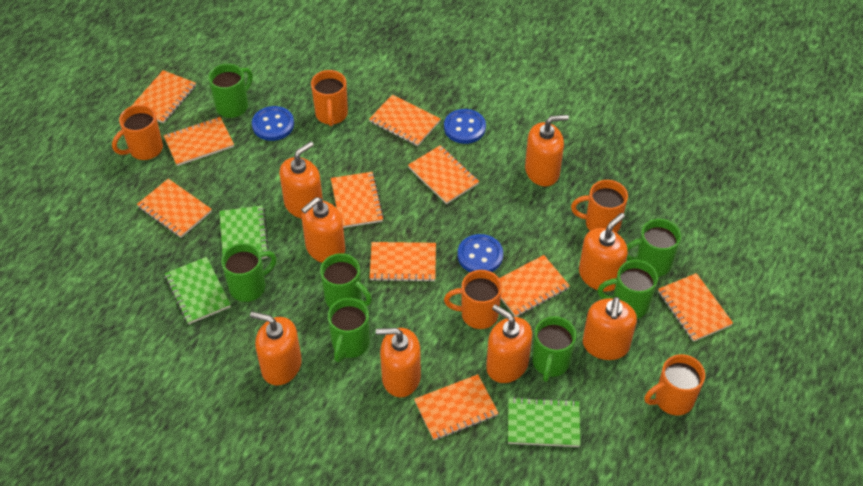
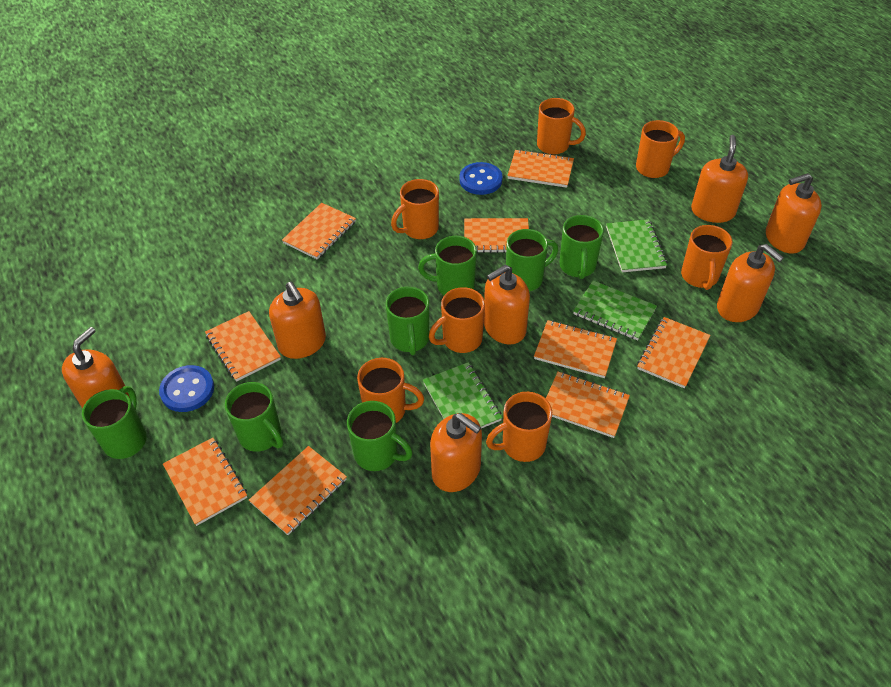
blue button: [252,106,294,141] [444,109,486,144] [458,234,503,272] = 3 -> [159,365,214,412] [460,162,503,195] = 2
orange mug: [112,105,163,160] [311,70,348,126] [444,270,502,329] [571,180,628,233] [644,354,705,416] = 5 -> [357,358,424,423] [391,179,439,239] [429,287,485,353] [486,392,552,462] [537,98,586,155] [636,120,685,178] [681,225,733,290] = 7
orange notebook: [131,70,196,123] [137,179,212,238] [164,117,234,166] [331,172,384,228] [369,95,440,146] [370,242,436,282] [408,145,479,204] [414,374,499,440] [499,255,570,317] [658,273,733,342] = 10 -> [163,438,247,526] [205,311,281,382] [249,446,347,535] [282,203,356,259] [464,218,529,253] [507,149,574,188] [534,320,617,378] [546,372,630,438] [637,317,711,388] = 9
orange soap dispenser: [250,312,302,385] [279,141,323,219] [301,197,345,263] [376,328,421,397] [486,305,532,383] [525,115,569,186] [579,213,628,292] [583,297,637,360] = 8 -> [62,327,130,409] [269,282,326,359] [430,413,482,492] [484,265,530,345] [691,135,748,223] [717,244,784,322] [766,173,822,254] = 7

